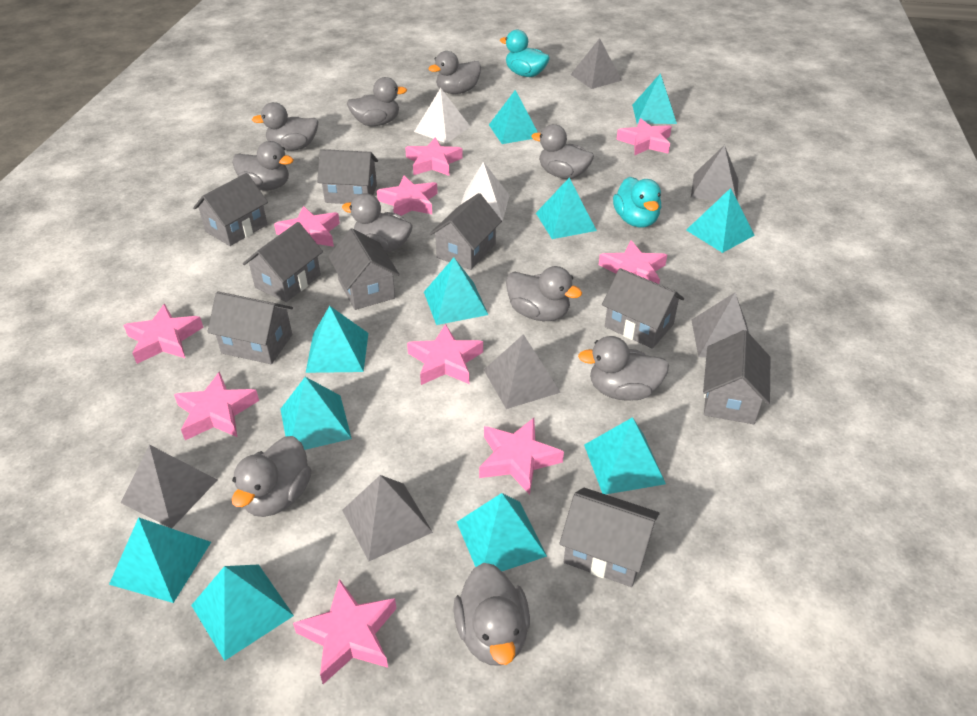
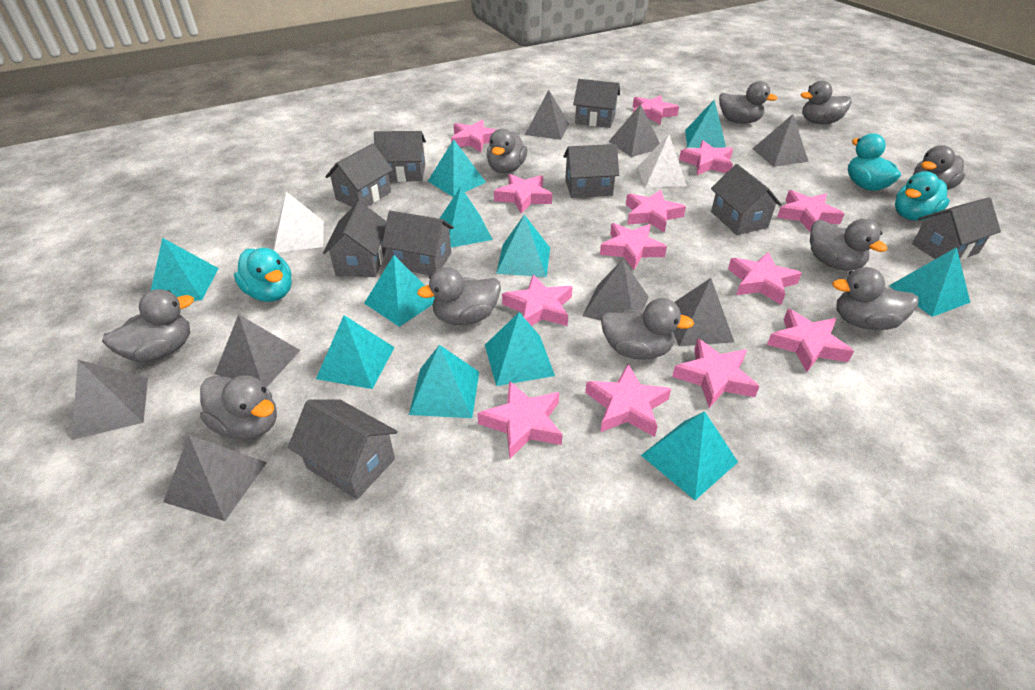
grey pyramid: [121,445,217,528] [342,475,433,561] [484,334,561,409] [570,38,622,89] [691,145,739,201] [691,293,749,357] = 6 -> [72,360,148,440] [163,435,267,521] [215,314,301,388] [525,90,569,140] [582,259,649,321] [608,104,660,157] [673,278,734,346] [752,114,809,167] = 8
pink star: [124,304,204,364] [174,372,259,440] [274,206,340,247] [293,579,397,684] [377,176,438,216] [405,137,463,176] [407,324,483,385] [479,418,564,495] [599,240,667,284] [616,118,672,156] = 10 -> [451,120,498,152] [477,381,563,460] [494,174,552,214] [502,275,573,326] [585,364,671,437] [600,223,667,270] [626,190,686,233] [633,95,679,125] [672,338,759,408] [679,140,733,175] [728,252,802,305] [767,309,854,372] [777,190,844,232] = 13
turquoise duck: [500,30,550,77] [613,177,661,227] = 2 -> [234,248,292,302] [848,133,901,191] [895,171,950,221] = 3

